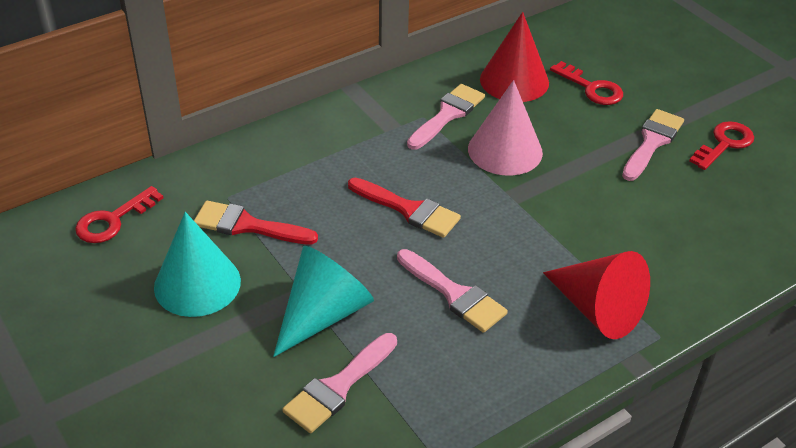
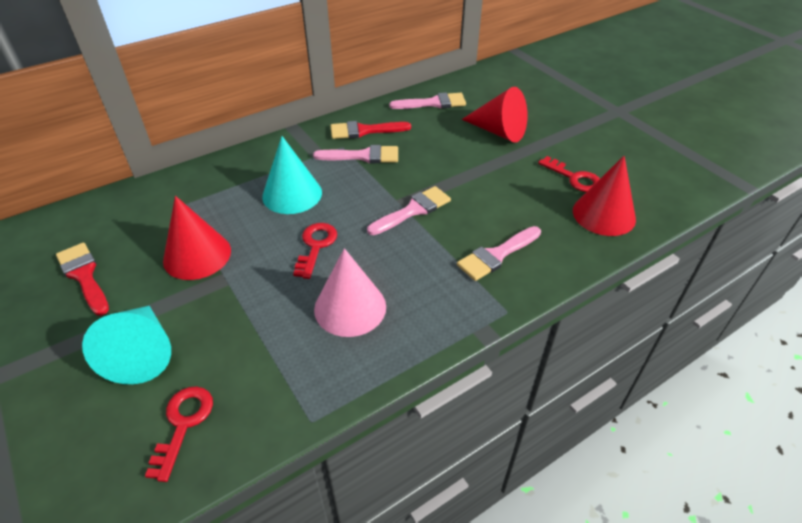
red cone: [480,12,549,102] [543,251,650,339] = 2 -> [163,196,231,280] [462,87,528,143] [573,156,636,236] = 3

